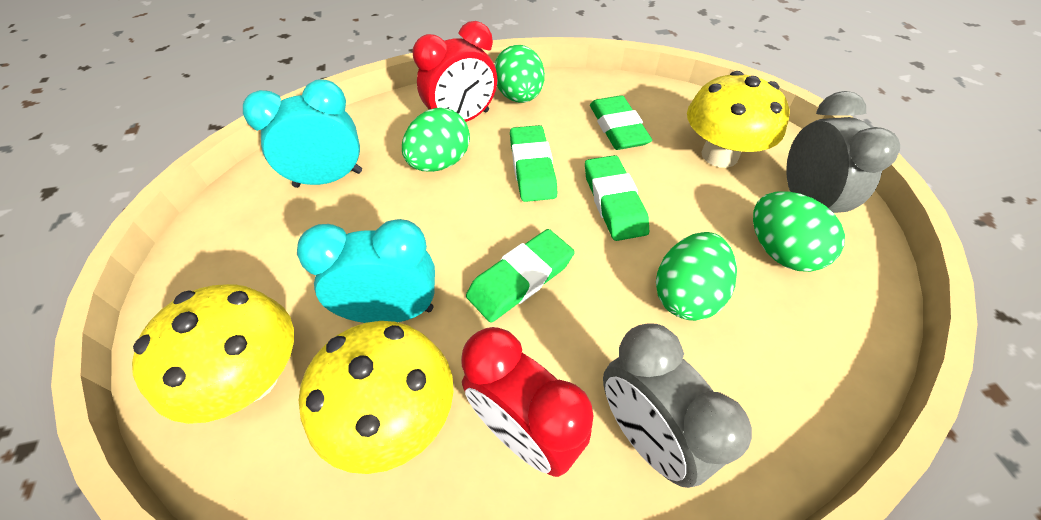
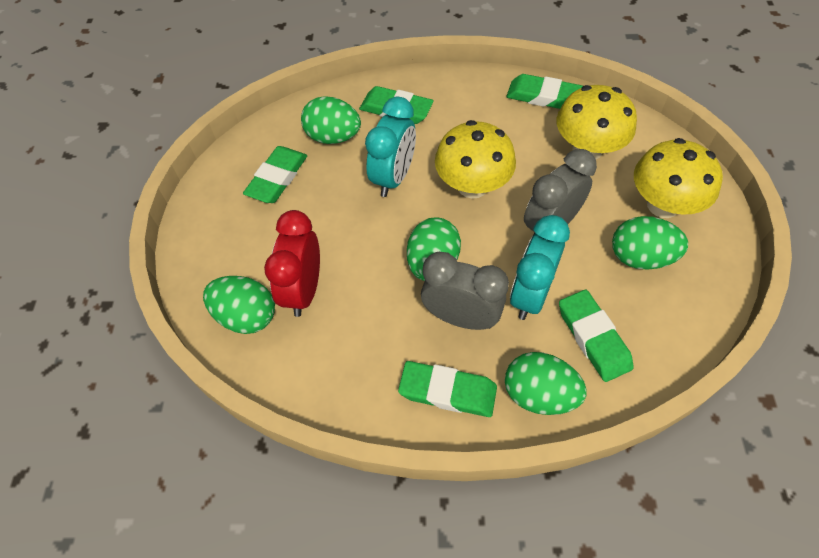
green egg: [402,107,470,172] [495,45,545,103] [656,232,737,321] [753,191,845,272] = 4 -> [203,276,275,334] [301,96,361,144] [407,218,461,281] [505,352,587,415] [612,216,688,270] = 5
green eraser: [466,229,575,323] [510,125,557,202] [585,155,649,241] [590,95,652,150] = 4 -> [243,146,307,203] [359,86,434,124] [398,361,497,417] [506,74,583,109] [559,290,634,382] = 5
red clock: [413,21,497,122] [461,327,594,477] = 2 -> [264,210,320,317] = 1

